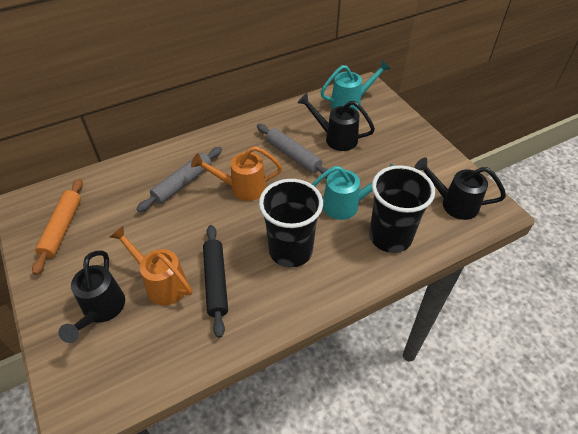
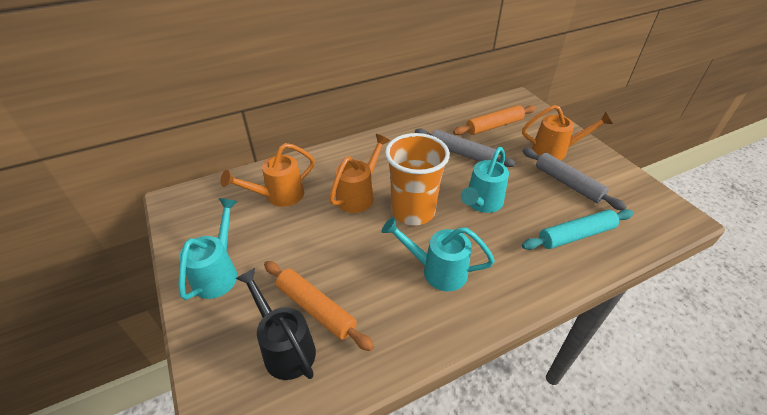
black cup: [259,179,323,268] [369,165,435,253] = 2 -> none = 0
black rolling pin: [203,225,228,338] = 1 -> none = 0
black watering can: [59,251,125,343] [298,93,375,151] [414,158,506,220] = 3 -> [235,268,316,380] = 1
orange cup: none = 0 -> [385,133,450,225] = 1
orange rolling pin: [32,178,83,275] = 1 -> [264,261,374,351] [453,105,536,135] = 2
orange watering can: [110,226,192,305] [191,146,282,201] = 2 -> [220,143,315,207] [329,134,390,213] [522,105,613,160] = 3
turquoise rolling pin: none = 0 -> [522,209,633,250] = 1
turquoise watering can: [312,164,394,220] [320,60,390,111] = 2 -> [178,198,238,300] [382,217,495,291] [461,147,509,213] = 3

